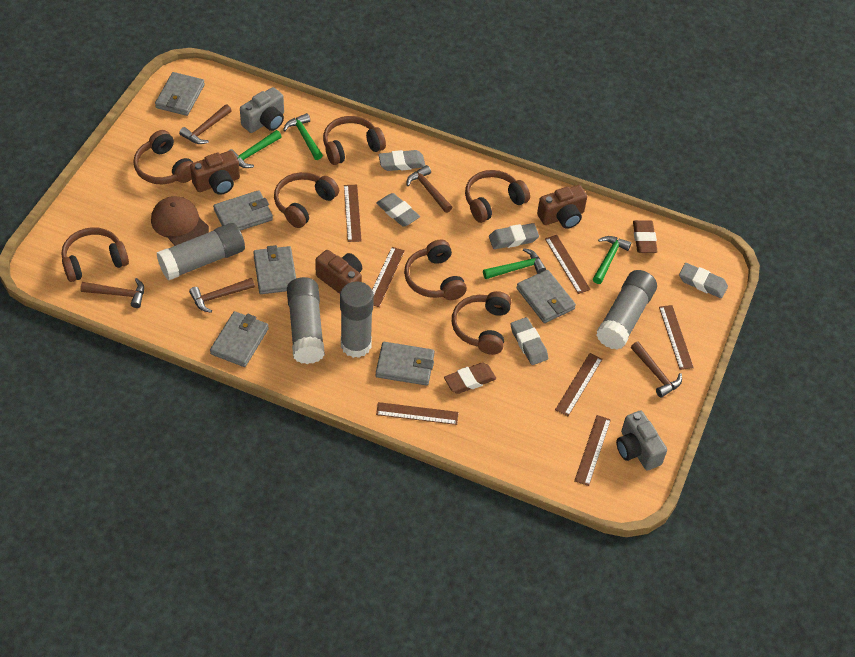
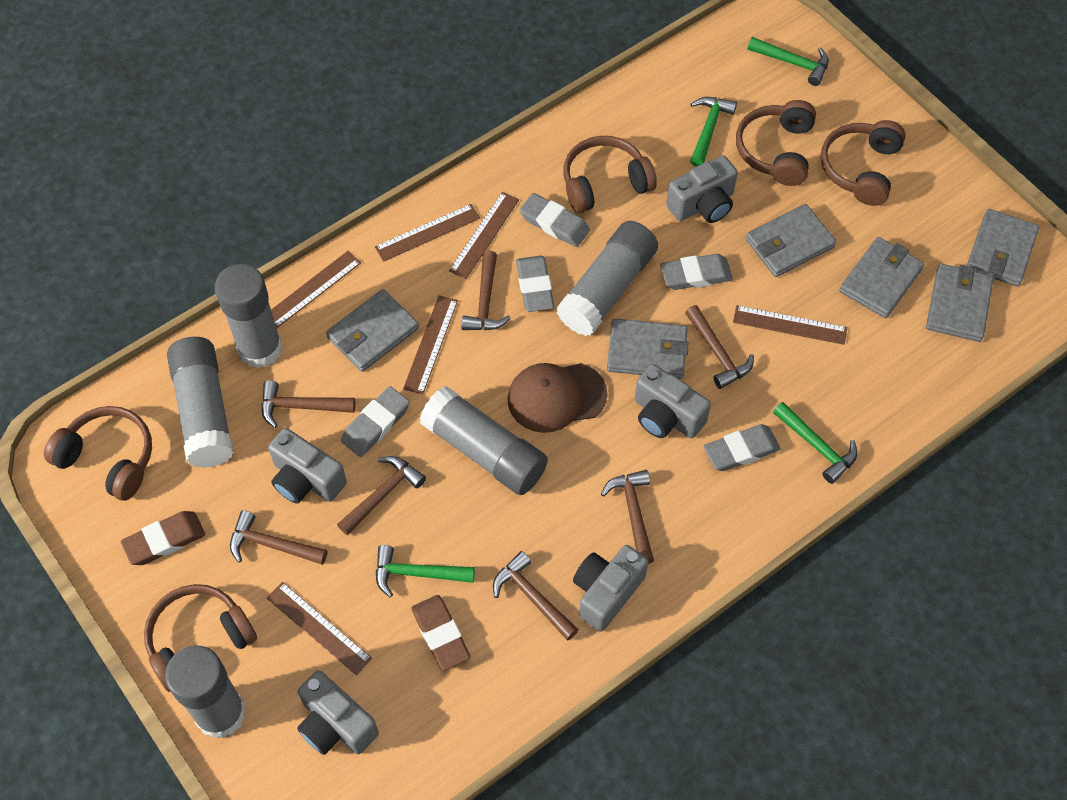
brown camera: [190,150,240,195] [315,250,362,294] [537,185,587,229] = 3 -> none = 0
brown hammer: [80,278,144,308] [179,104,232,144] [189,278,255,313] [406,165,453,213] [631,342,682,398] = 5 -> [230,510,327,565] [261,380,355,428] [337,456,426,535] [461,250,511,330] [493,551,579,641] [601,470,654,564] [685,305,754,389] = 7
brown headphones: [61,227,129,282] [133,130,193,185] [274,172,339,228] [323,116,386,165] [404,239,467,300] [452,291,511,355] [465,170,530,223] = 7 -> [44,406,152,501] [144,584,257,692] [563,136,657,213] [736,100,816,186] [821,120,906,206] = 5
brown ruler: [344,185,362,242] [372,247,405,307] [376,402,459,425] [545,235,591,294] [555,353,602,416] [574,415,611,486] [659,305,694,370] = 7 -> [267,582,372,675] [271,251,361,328] [375,204,480,262] [403,295,458,394] [449,192,519,279] [733,305,847,345] = 6
grey camera: [240,87,284,133] [616,410,667,471] = 2 -> [268,428,347,504] [297,670,379,755] [573,545,648,632] [635,364,711,438] [666,155,738,223] = 5
grey glue stick: [157,223,245,280] [287,277,325,364] [340,282,374,358] [596,270,657,350] = 4 -> [165,646,246,738] [167,337,234,468] [215,264,283,368] [419,386,548,495] [556,221,658,336] = 5

